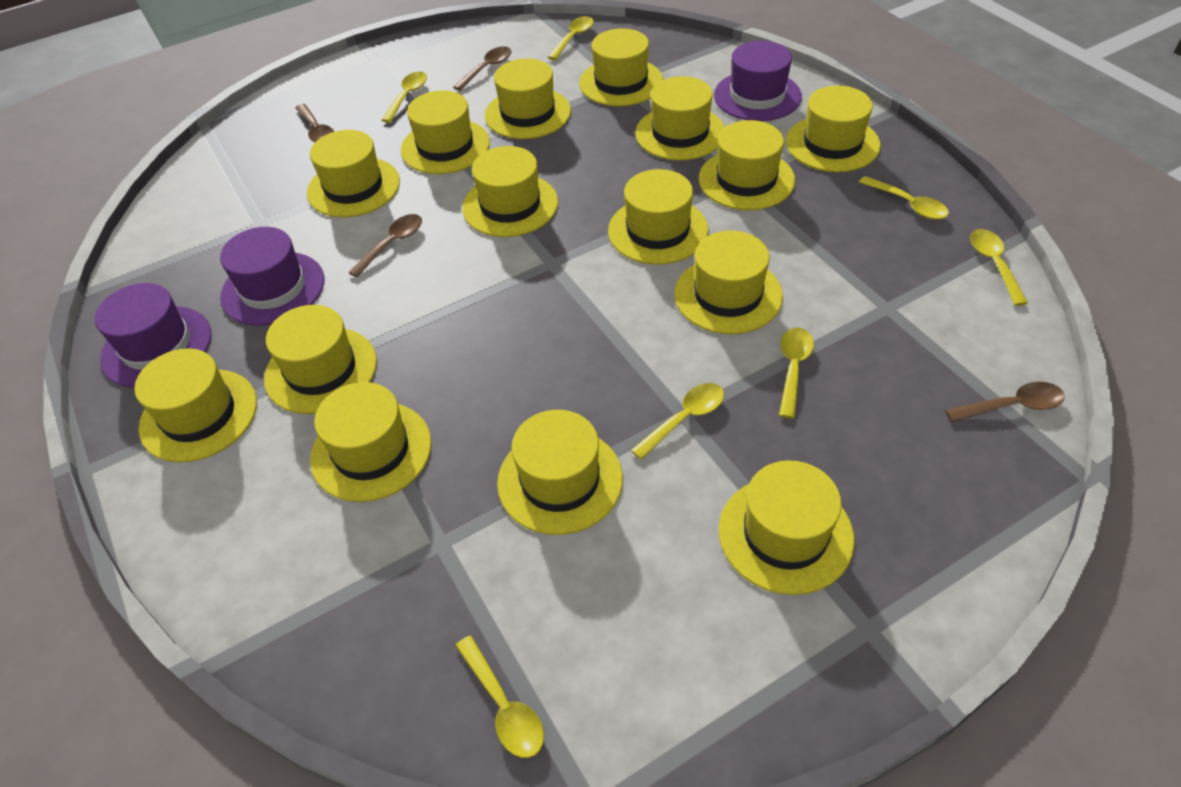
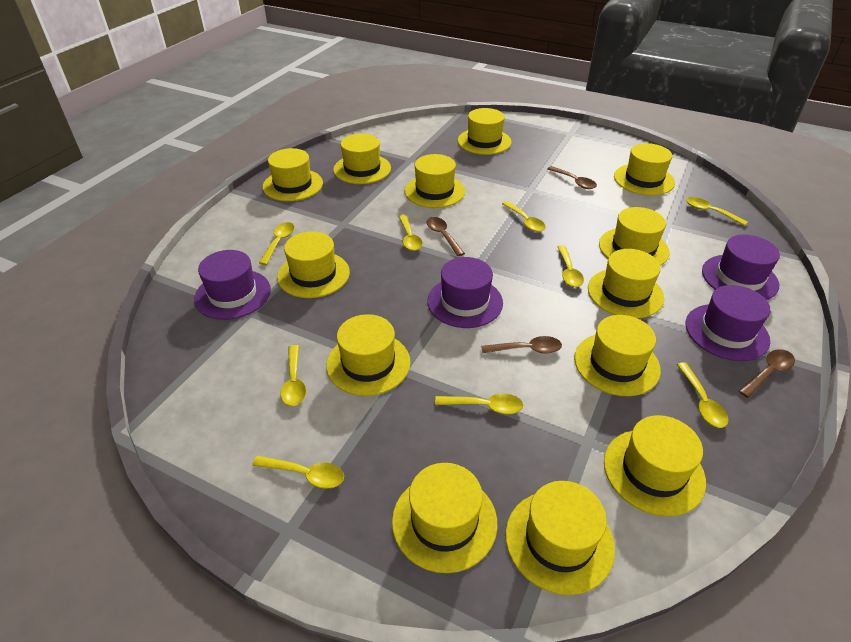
purple hat: [95,283,212,388] [220,227,324,326] [714,41,802,121] = 3 -> [194,250,271,320] [427,257,503,328] [685,285,770,361] [702,235,780,300] = 4
yellow hat: [134,348,257,462] [264,305,377,414] [307,130,400,217] [310,382,431,502] [401,90,490,174] [462,146,558,237] [485,58,571,139] [497,410,623,535] [579,28,663,106] [608,169,709,265] [635,76,725,161] [674,231,783,334] [699,120,795,210] [719,460,855,595] [786,86,881,172] = 15 -> [263,148,323,201] [277,231,350,298] [326,314,410,396] [333,134,391,184] [392,463,497,573] [405,154,465,208] [458,108,512,155] [506,481,615,595] [574,315,661,396] [588,249,664,318] [599,207,669,266] [604,415,706,516] [614,143,675,196] = 13
yellow spoon: [382,72,427,123] [455,636,544,758] [548,16,594,60] [631,383,724,460] [779,328,814,419] [859,176,949,220] [970,229,1028,306] = 7 -> [252,455,344,489] [259,222,294,265] [280,345,306,406] [399,215,423,251] [435,394,523,414] [502,201,546,232] [557,245,584,287] [677,362,729,428] [686,197,748,226] = 9

